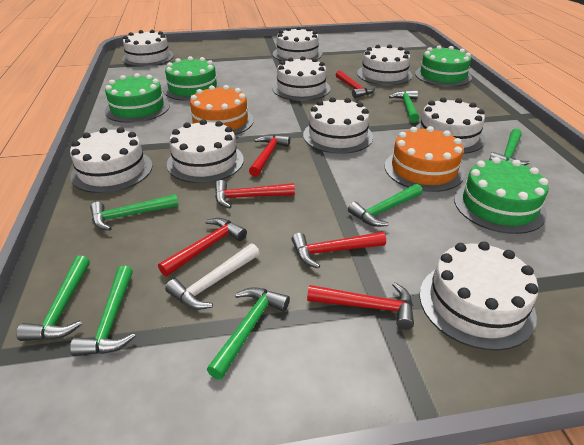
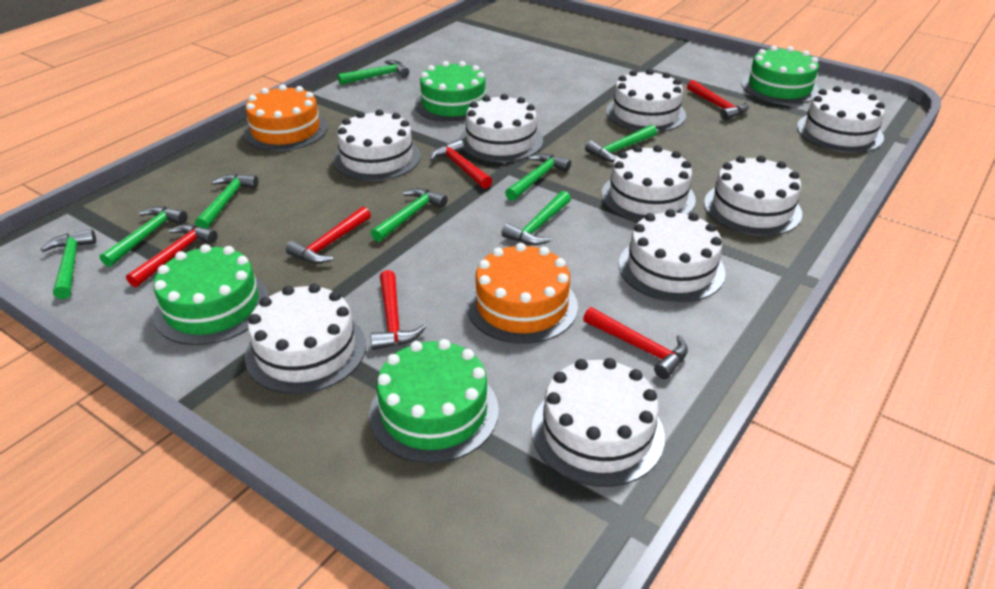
green hammer: [16,256,90,341] [70,266,135,356] [90,194,179,231] [207,287,290,380] [348,184,423,227] [389,90,419,122] [489,129,530,165] = 7 -> [41,229,96,299] [100,206,187,267] [195,174,258,229] [338,60,409,85] [371,188,448,242] [501,191,571,245] [505,153,571,201] [585,125,657,162] = 8
white hammer: [165,243,260,310] = 1 -> none = 0

